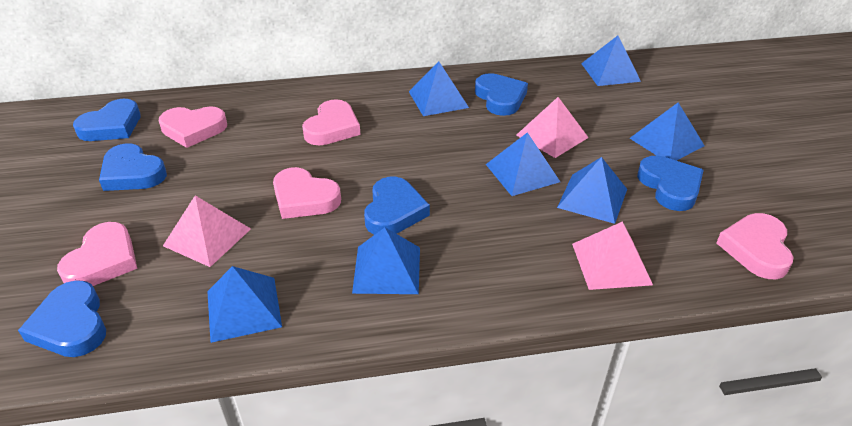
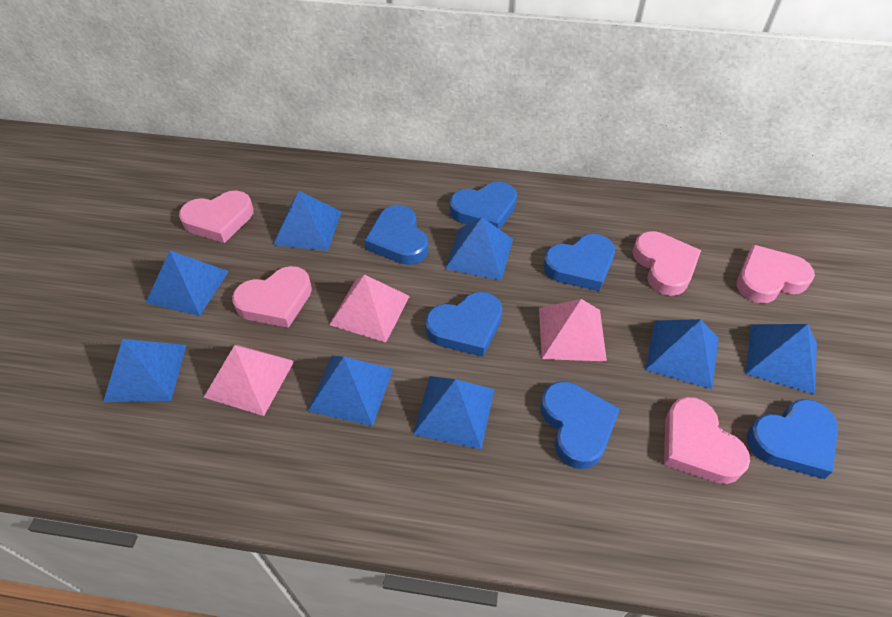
blue pyramid: [207,266,282,343] [352,228,420,294] [409,62,469,116] [486,132,560,196] [557,157,627,224] [581,36,641,86] [630,102,705,161] = 7 -> [103,339,186,402] [146,251,229,316] [273,191,341,251] [308,356,393,426] [413,376,495,449] [445,217,513,281] [645,319,719,389] [745,324,817,394] = 8

